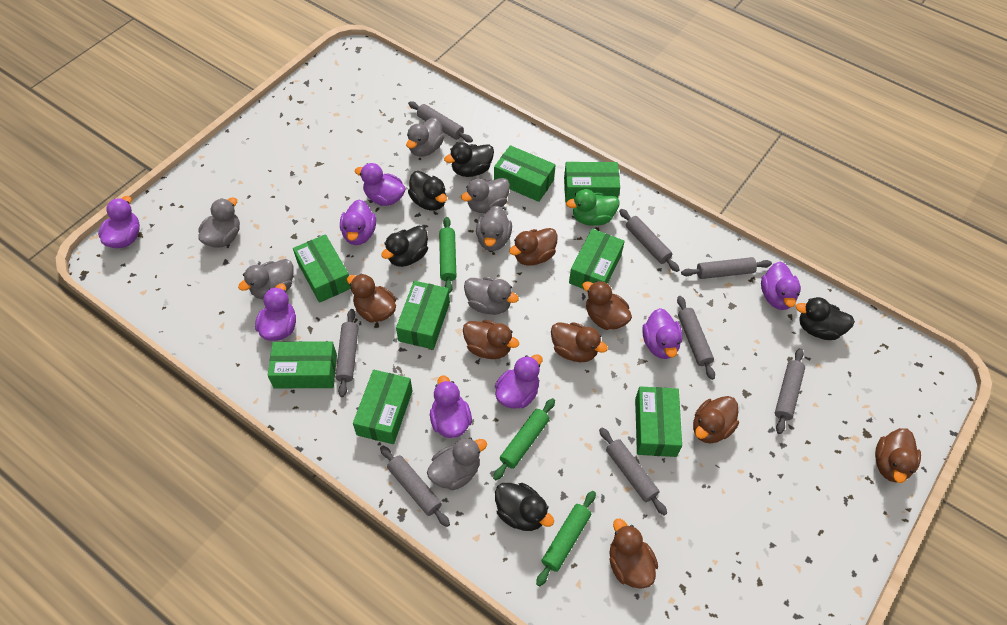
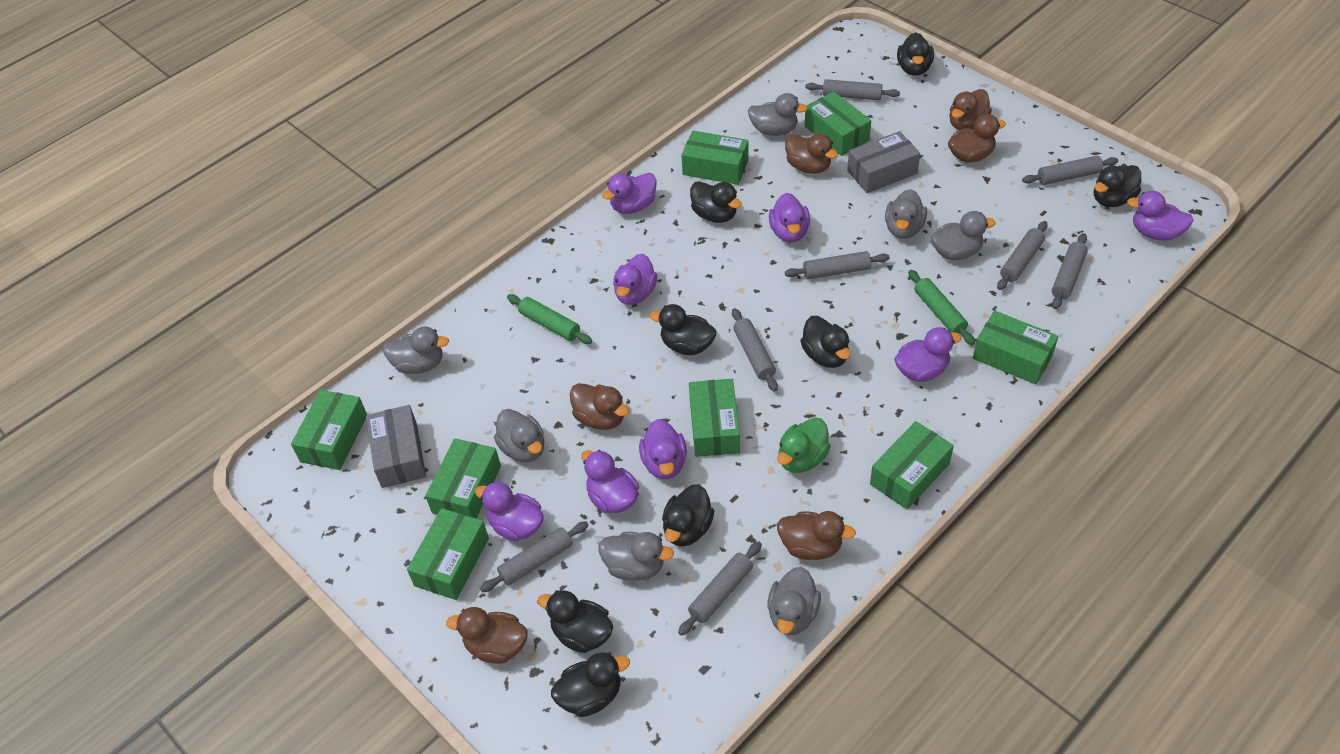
black duck: [381,226,428,267] [408,171,447,211] [444,142,494,177] [495,483,554,531] [796,297,855,340] = 5 -> [538,590,613,653] [551,652,630,717] [650,304,716,355] [662,484,714,547] [690,181,742,223] [800,316,851,368] [897,32,934,76] [1094,165,1141,207] = 8
brown duck: [347,274,396,323] [463,320,519,359] [509,228,558,266] [551,322,608,362] [582,281,632,330] [609,519,658,589] [693,396,739,443] [875,428,921,483] = 8 -> [446,607,528,664] [570,383,629,430] [777,511,856,560] [785,133,838,174] [948,114,1006,163] [949,89,992,130] = 6
green rolling pin: [439,217,456,294] [493,398,555,480] [536,491,596,587] = 3 -> [507,294,592,344] [908,270,975,345] = 2
grey box: none = 0 -> [366,405,426,488] [847,131,920,193] = 2

